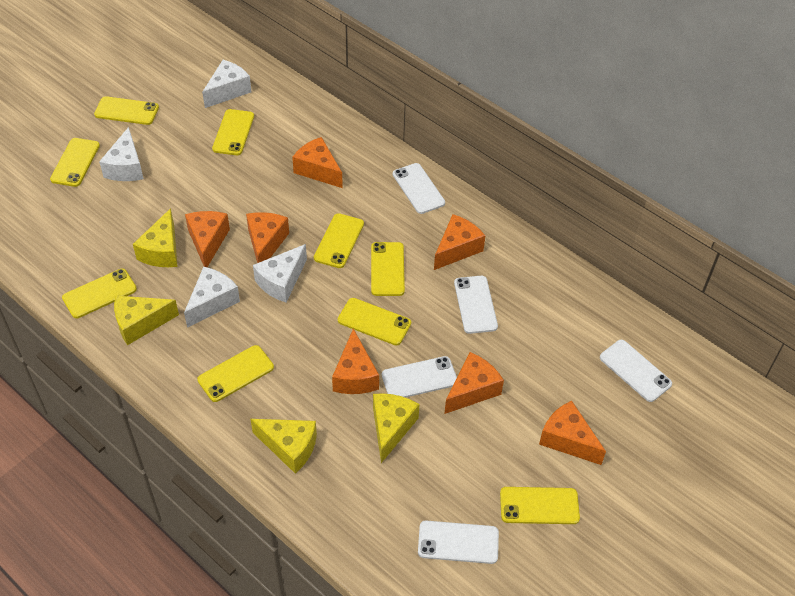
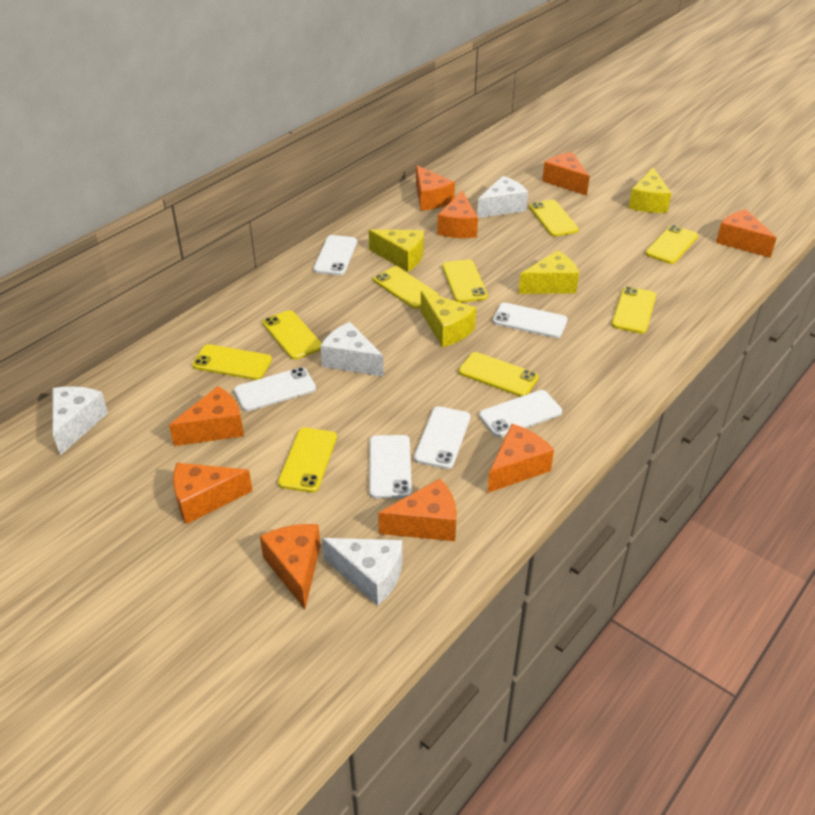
orange cheese: [185,211,230,267] [246,212,289,263] [292,137,343,188] [332,329,379,394] [434,214,485,270] [444,352,504,414] [539,401,606,465] = 7 -> [169,386,244,446] [173,463,253,524] [260,524,321,609] [378,479,456,541] [416,165,455,211] [437,191,478,238] [488,424,554,493] [542,152,590,196] [716,209,777,258] = 9
white phone: [382,356,457,398] [393,163,445,214] [418,521,499,564] [454,276,498,334] [600,340,672,402] = 5 -> [234,367,316,411] [313,235,357,275] [369,435,412,498] [414,406,471,469] [479,390,562,437] [493,302,568,338] = 6

